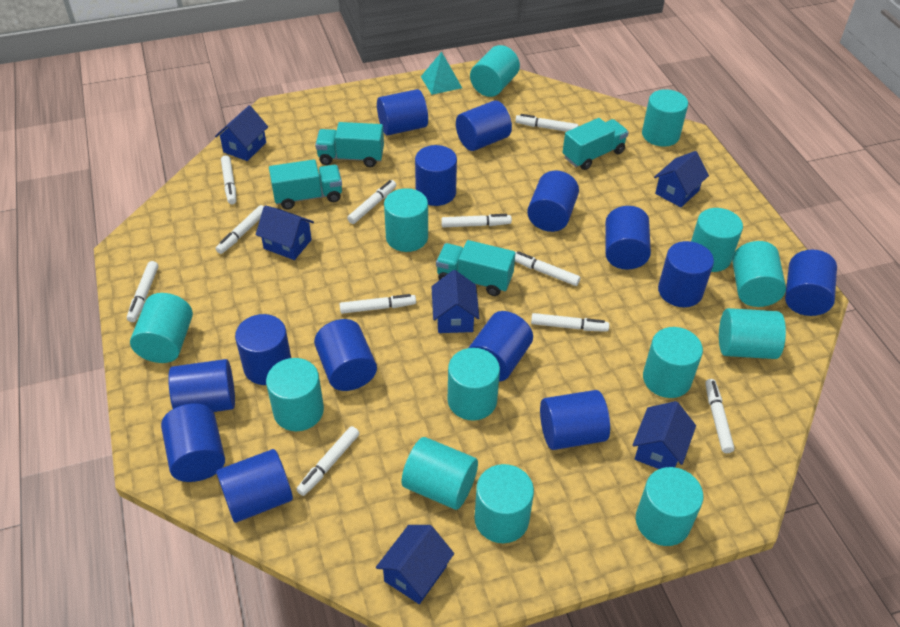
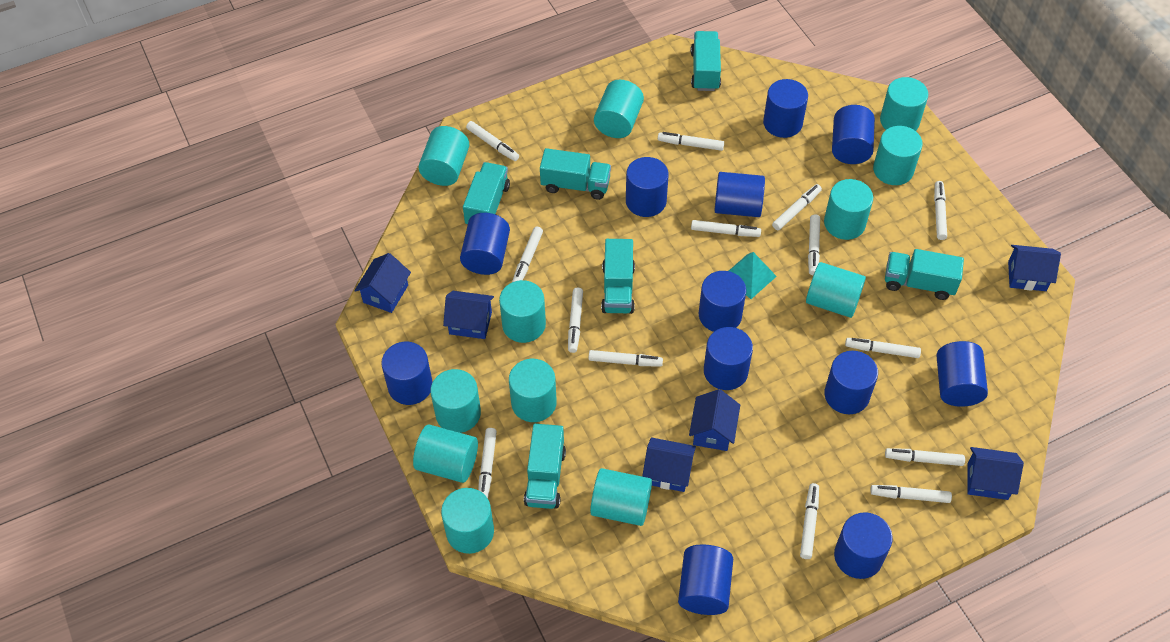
blue cylinder: [161,404,225,482] [168,359,235,412] [216,449,293,523] [235,314,291,385] [314,319,377,391] [377,89,428,136] [415,145,457,206] [456,100,512,151] [469,311,533,382] [527,171,579,232] [540,390,610,450] [605,206,651,270] [658,241,714,307] [785,250,837,316] = 14 -> [381,342,433,405] [460,213,510,275] [626,157,669,217] [678,544,733,615] [699,271,746,332] [704,327,753,390] [714,172,765,217] [763,79,808,138] [824,351,878,414] [832,105,875,164] [834,512,893,579] [936,341,988,407] = 12
turquoise cylinder: [130,293,193,363] [266,358,324,431] [384,188,428,252] [402,437,478,510] [448,348,500,420] [470,45,520,97] [474,464,534,543] [636,467,703,546] [642,89,688,147] [643,327,703,398] [691,208,743,272] [719,308,786,359] [732,241,786,307] = 13 -> [413,424,478,483] [419,126,469,186] [430,369,481,433] [441,488,494,554] [499,280,546,343] [509,359,557,422] [590,468,652,526] [594,80,644,138] [806,262,866,318] [824,179,873,240] [873,126,923,185] [880,77,928,131] = 12
turquoise truck: [269,159,342,209] [315,122,384,167] [436,240,515,296] [563,118,629,170] = 4 -> [463,162,510,224] [524,424,566,509] [540,148,611,200] [601,239,635,314] [691,31,721,91] [885,249,964,300] = 6
white marker: [127,261,158,322] [216,205,264,254] [221,155,236,204] [296,426,359,496] [339,294,416,314] [347,180,396,224] [441,214,512,227] [515,114,578,132] [515,251,580,286] [531,313,609,332] [705,379,734,453] = 11 -> [466,121,519,161] [478,428,497,498] [512,227,543,282] [568,288,583,353] [588,350,663,367] [658,132,724,151] [691,220,761,237] [772,184,822,230] [800,483,819,559] [808,214,820,275] [845,338,921,358] [870,485,952,503] [885,448,965,466] [934,181,947,240] = 14

